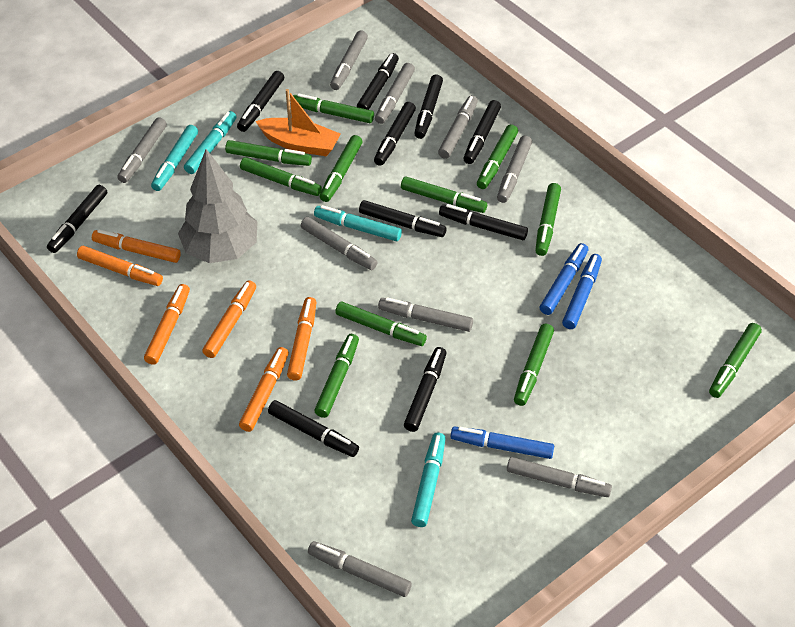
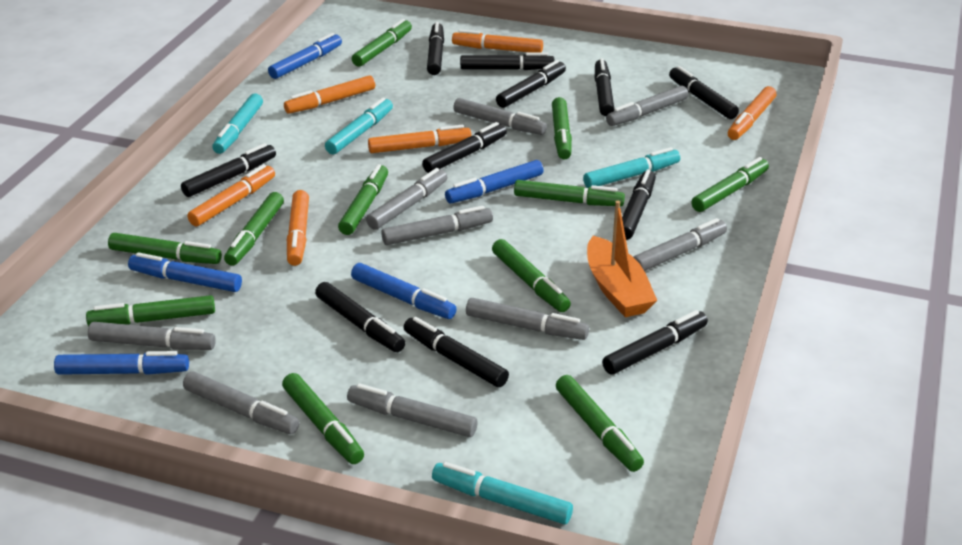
black marker: [47,185,107,253] [237,71,284,132] [268,400,359,457] [357,53,399,110] [359,200,447,237] [374,102,416,166] [404,347,446,432] [414,74,443,139] [439,204,528,240] [463,100,501,164] = 10 -> [181,143,276,197] [315,282,405,352] [403,317,509,387] [422,122,507,173] [427,22,444,75] [460,52,555,70] [496,60,566,108] [595,58,614,116] [602,310,708,374] [622,169,656,240] [669,66,739,119] = 11
blue marker: [450,426,554,459] [540,243,588,315] [562,254,602,329] = 3 -> [54,351,189,375] [128,252,242,292] [268,33,342,79] [351,263,457,319] [445,160,544,203] = 5
grey tree: [178,149,257,263] = 1 -> none = 0

